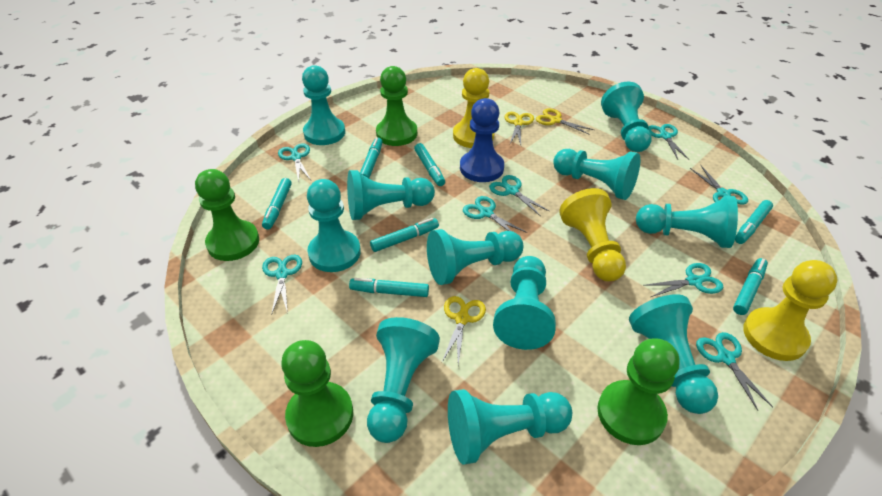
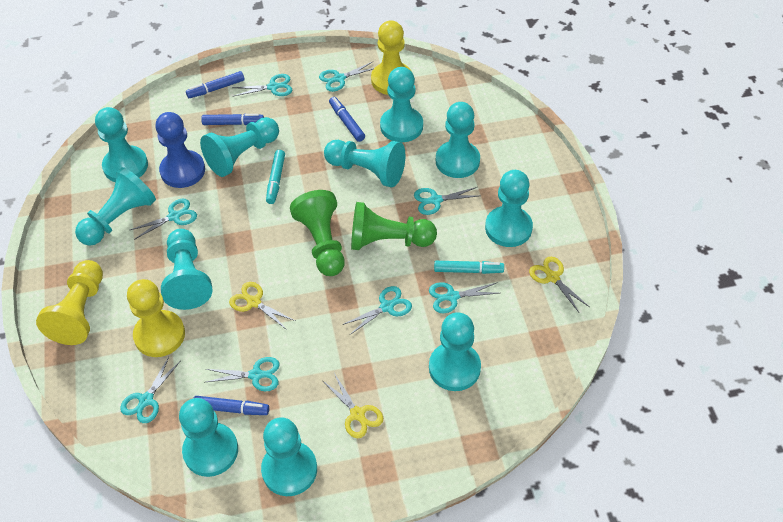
blue marker: none = 0 -> [186,71,245,98] [194,396,269,415] [201,114,264,125] [329,97,365,142] = 4
green pawn: [195,169,259,261] [281,340,353,447] [376,66,417,146] [597,338,680,445] = 4 -> [290,190,345,276] [351,202,437,250] = 2
turquoise marker: [262,178,292,230] [349,278,429,297] [360,137,383,178] [370,218,439,252] [414,143,445,186] [733,258,768,315] [735,200,773,244] = 7 -> [266,150,285,204] [434,261,504,274] = 2

